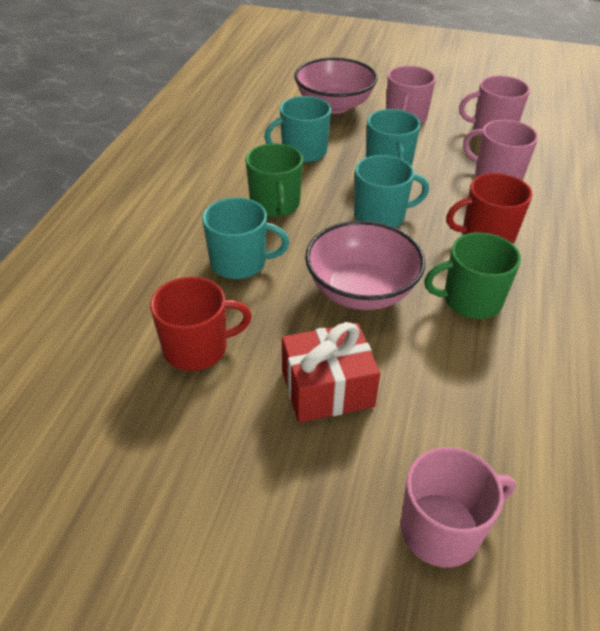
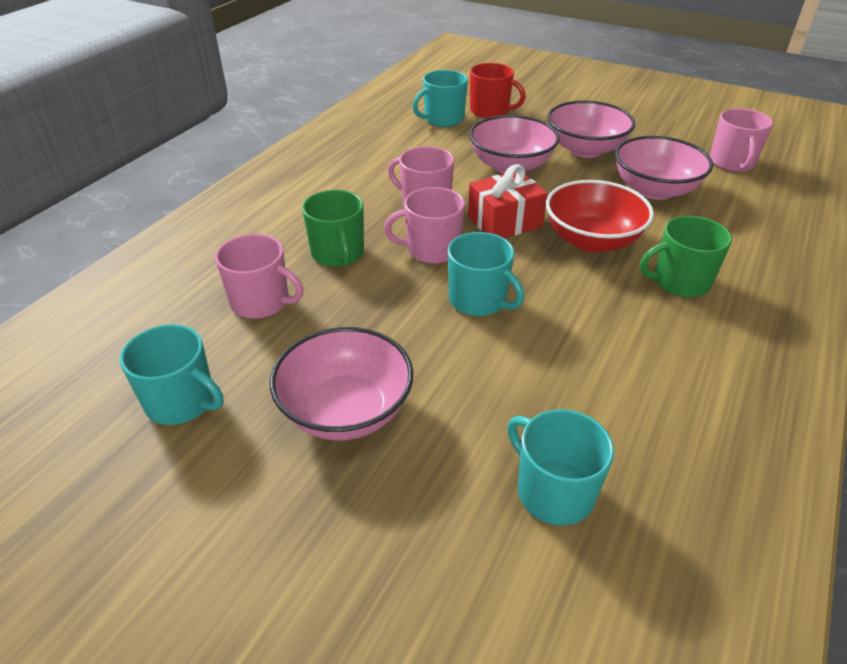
pink bowl: [294,58,378,114] [305,221,425,310] = 2 -> [270,327,414,440] [469,115,559,174] [547,101,635,158] [615,136,713,200] = 4
red bowl: none = 0 -> [546,180,654,253] = 1
red mug: [150,277,252,371] [446,173,533,244] = 2 -> [470,63,526,118] = 1

